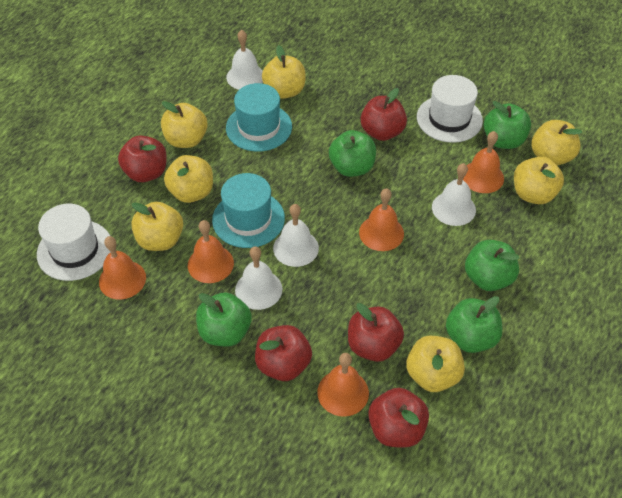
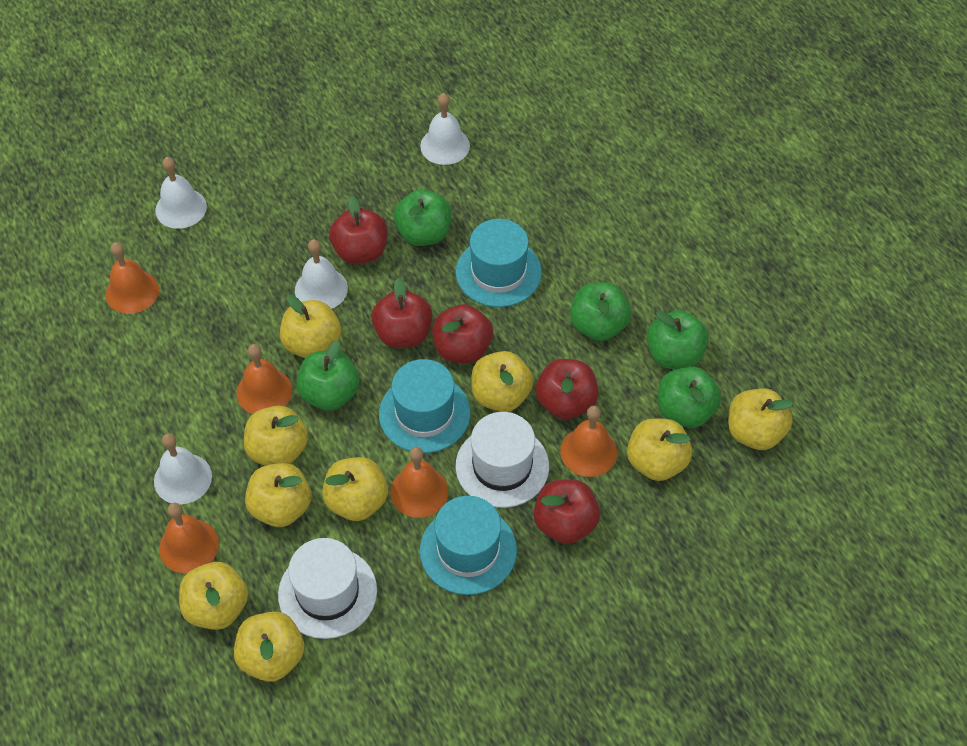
turquoise hat: [212,173,285,248] [226,83,292,152] = 2 -> [379,359,471,453] [420,496,517,595] [456,219,542,307] = 3
yellow apple: [131,202,183,251] [161,101,208,148] [164,155,213,203] [262,45,306,99] [406,336,465,392] [514,157,564,204] [532,120,582,165] = 7 -> [179,562,248,630] [234,612,304,682] [244,406,308,466] [245,463,311,527] [280,295,341,358] [322,457,388,521] [471,351,534,412] [627,418,692,481] [728,388,793,450] = 9

